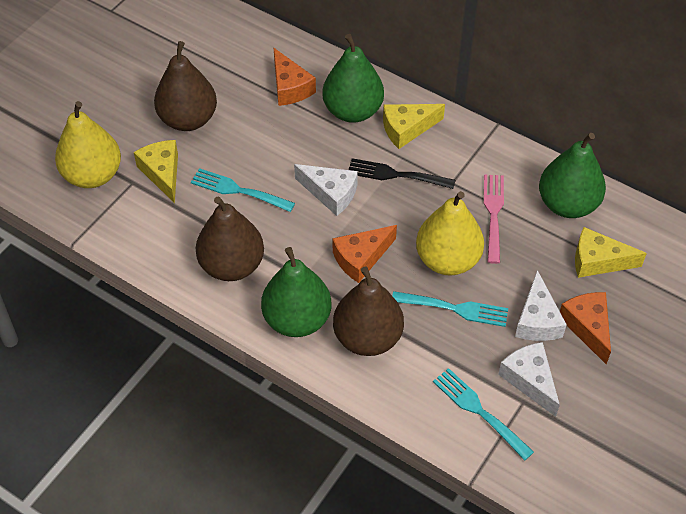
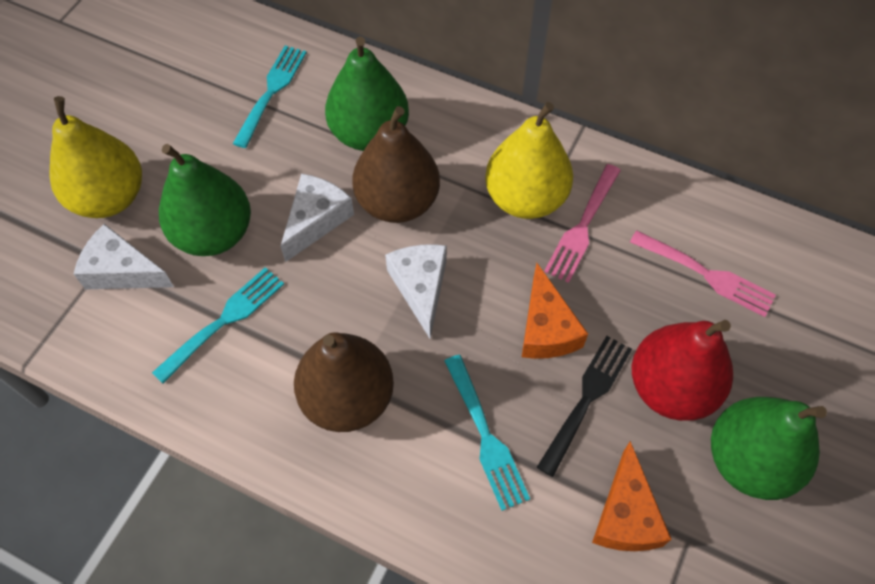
brown pear: [154,41,217,131] [196,197,264,281] [333,266,404,356] = 3 -> [294,332,394,432] [352,106,440,223] = 2
orange cheese: [274,48,316,106] [332,225,397,283] [560,292,611,364] = 3 -> [522,263,588,359] [592,441,672,551] = 2
pink fork: [484,174,504,264] = 1 -> [544,164,621,283] [630,230,776,317] = 2
red pear: none = 0 -> [632,320,733,421] = 1
yellow cheese: [134,140,178,203] [383,104,445,149] [575,227,647,278] = 3 -> none = 0

